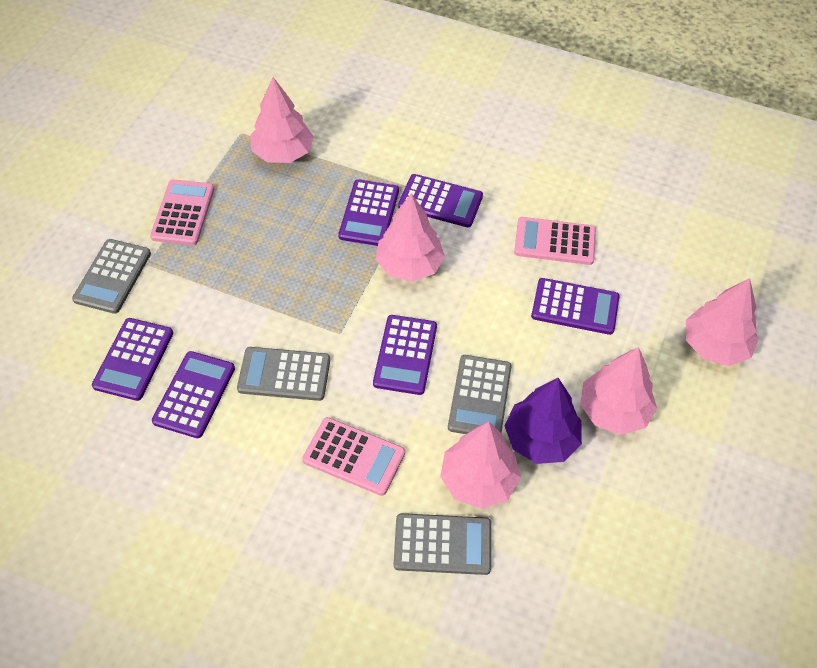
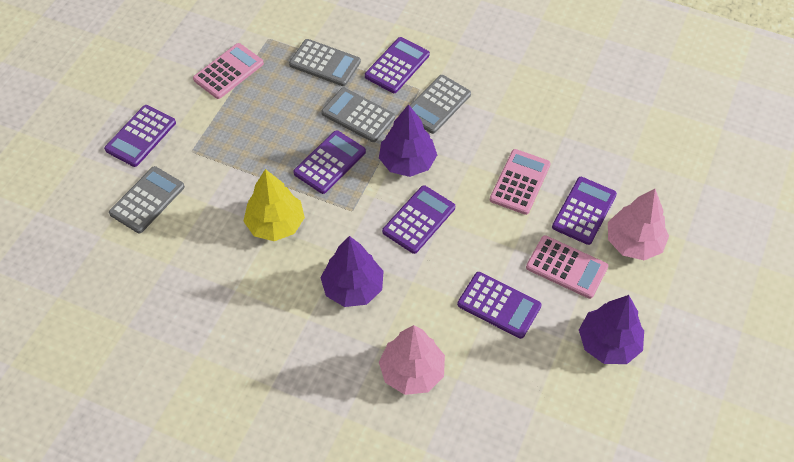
pink tree: [250,77,314,163] [376,193,445,282] [440,421,521,509] [580,347,657,435] [686,278,759,366] = 5 -> [379,325,445,395] [608,189,669,260] = 2
purple tree: [505,378,582,464] = 1 -> [320,236,384,307] [379,104,437,177] [579,295,644,364] = 3
yellow tree: none = 0 -> [243,169,305,241] = 1

